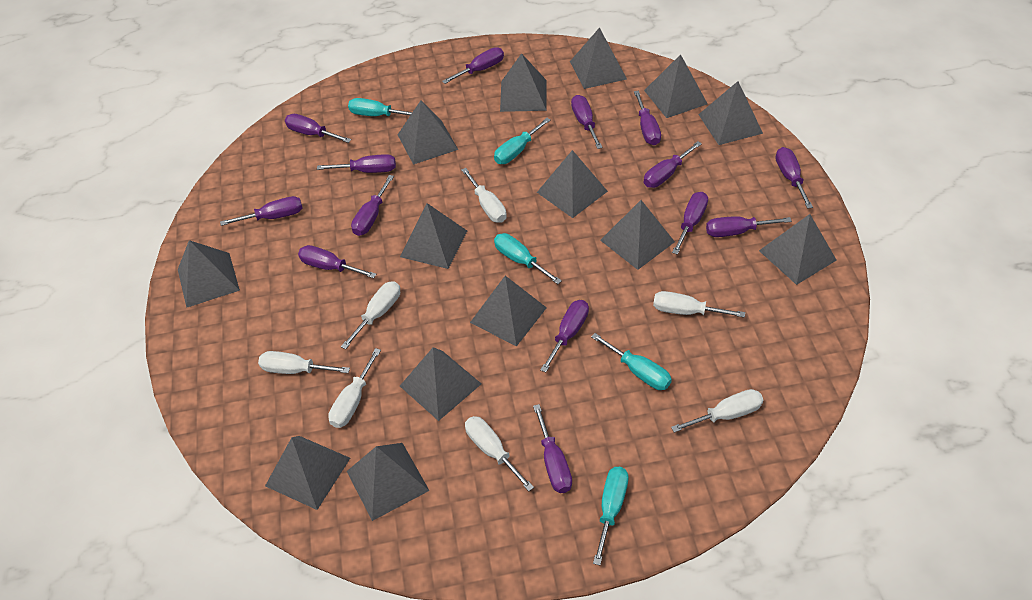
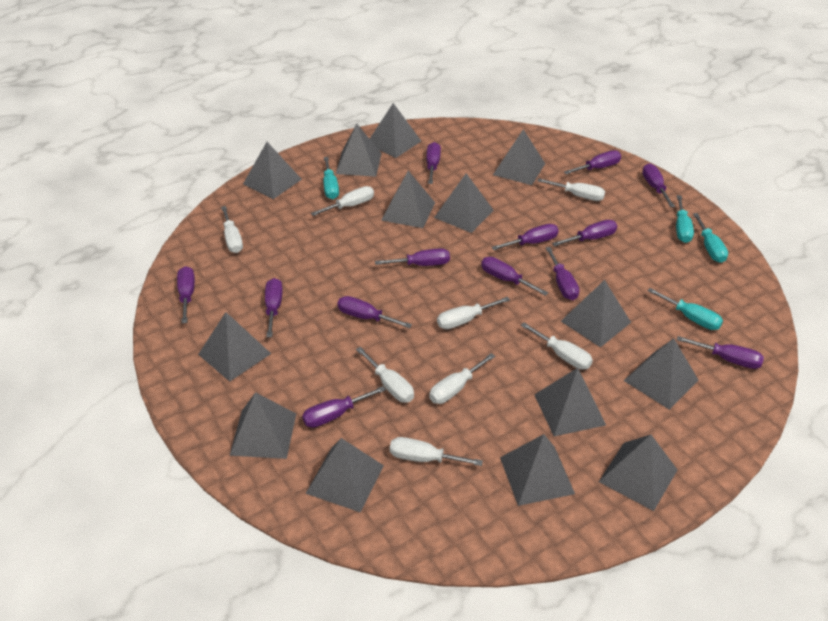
purple screwdriver: [220,196,302,226] [285,114,351,143] [298,245,376,278] [317,154,396,173] [351,175,394,236] [442,47,504,84] [533,404,572,493] [540,300,589,372] [571,95,603,149] [634,91,661,145] [644,141,702,188] [672,192,708,255] [706,216,792,237] [776,147,813,209] = 14 -> [177,266,195,323] [265,278,283,337] [302,386,386,428] [337,296,412,328] [375,248,450,266] [427,142,441,184] [481,257,548,296] [491,224,559,250] [546,247,579,300] [552,220,617,246] [564,150,621,174] [642,163,675,207] [677,336,764,369] = 13
turquoise screwdriver: [348,98,412,116] [494,118,551,164] [494,233,562,284] [591,333,672,390] [593,467,629,565] = 5 -> [323,157,339,199] [647,288,723,330] [676,195,694,243] [693,213,728,263] = 4
white screwdriver: [258,351,350,374] [328,348,381,428] [341,281,400,349] [461,168,507,223] [465,416,534,491] [653,291,745,318] [671,389,763,433] = 7 -> [221,206,243,253] [311,186,374,216] [356,347,414,403] [390,437,483,466] [429,353,495,404] [437,297,510,329] [521,322,593,370] [538,178,605,201] = 8

